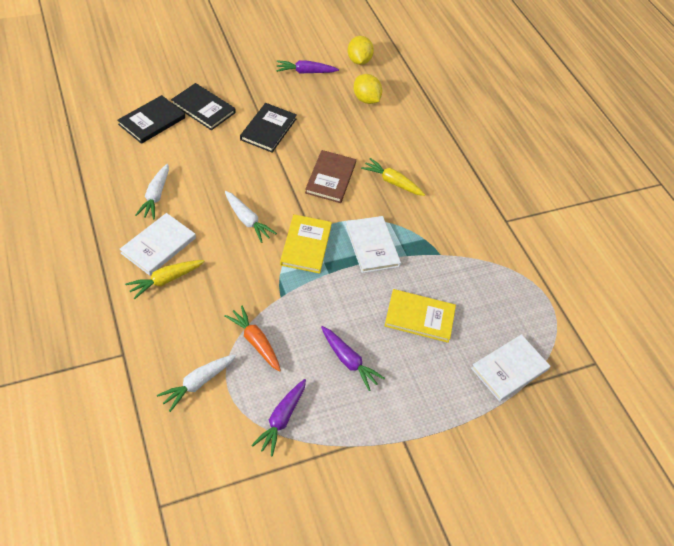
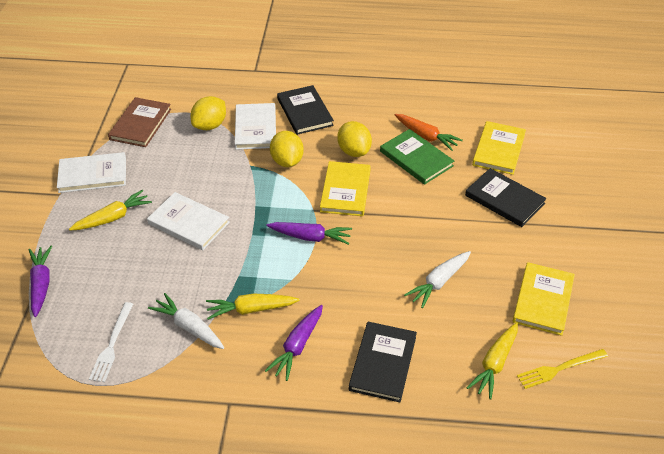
green book: none = 0 -> [380,129,454,185] = 1
white carrot: [135,164,169,219] [157,354,236,412] [225,191,277,243] = 3 -> [148,293,224,349] [404,251,471,308] = 2
white fork: none = 0 -> [89,302,133,382] = 1
yellow book: [280,214,332,274] [384,289,456,343] = 2 -> [320,161,371,216] [472,121,526,175] [513,262,575,336] = 3
yellow carrot: [125,260,204,299] [361,158,425,196] = 2 -> [69,190,152,231] [206,294,300,320] [467,322,518,399] = 3
yellow fork: none = 0 -> [517,349,608,389] = 1
yellow lemon: [347,36,374,65] [353,74,382,104] = 2 -> [191,96,226,130] [270,131,304,167] [337,121,372,157] = 3

